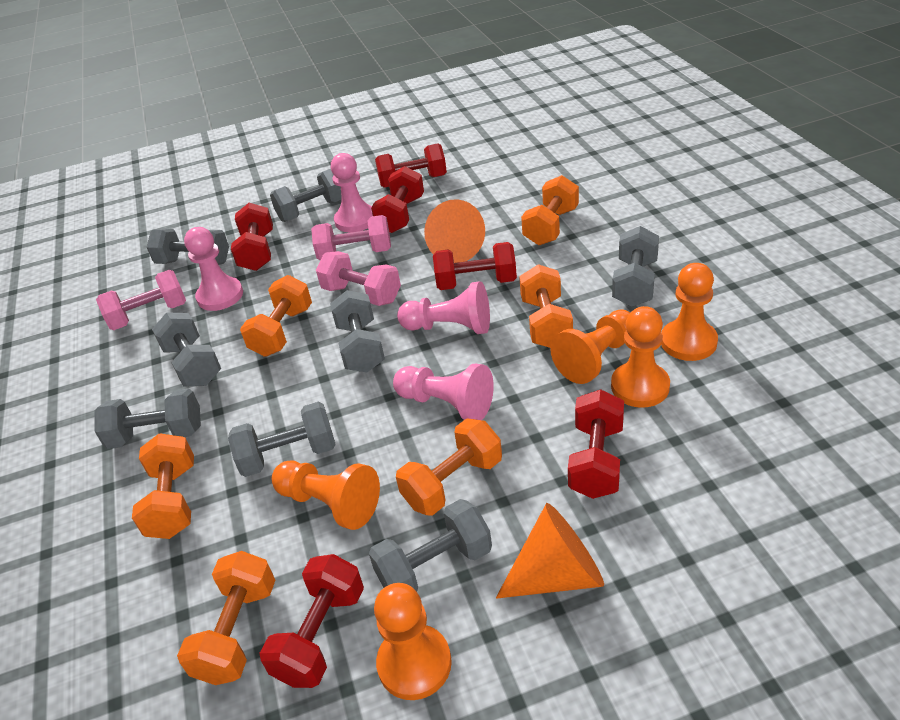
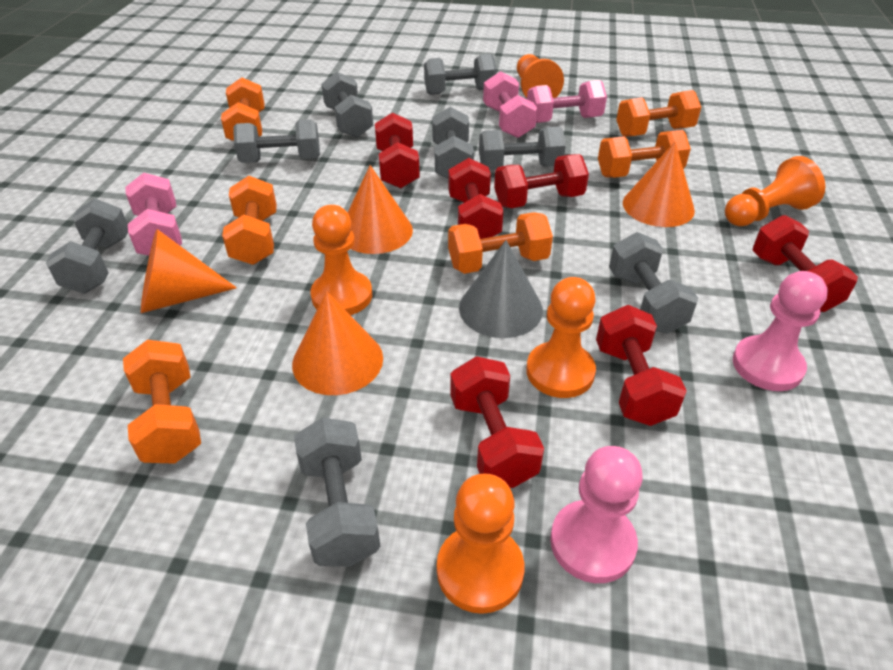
grey cone: none = 0 -> [459,240,543,338] = 1
orange cone: [424,199,485,263] [496,503,604,599] = 2 -> [141,229,237,313] [292,291,383,395] [348,165,413,254] [623,142,695,227] = 4
pink pawn: [184,227,243,311] [331,153,373,232] [393,364,494,420] [397,281,490,334] = 4 -> [550,446,643,583] [733,271,828,391] = 2

